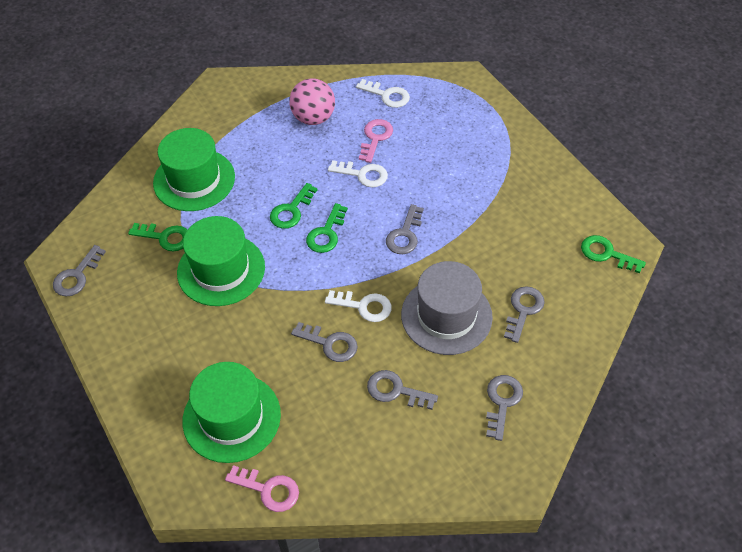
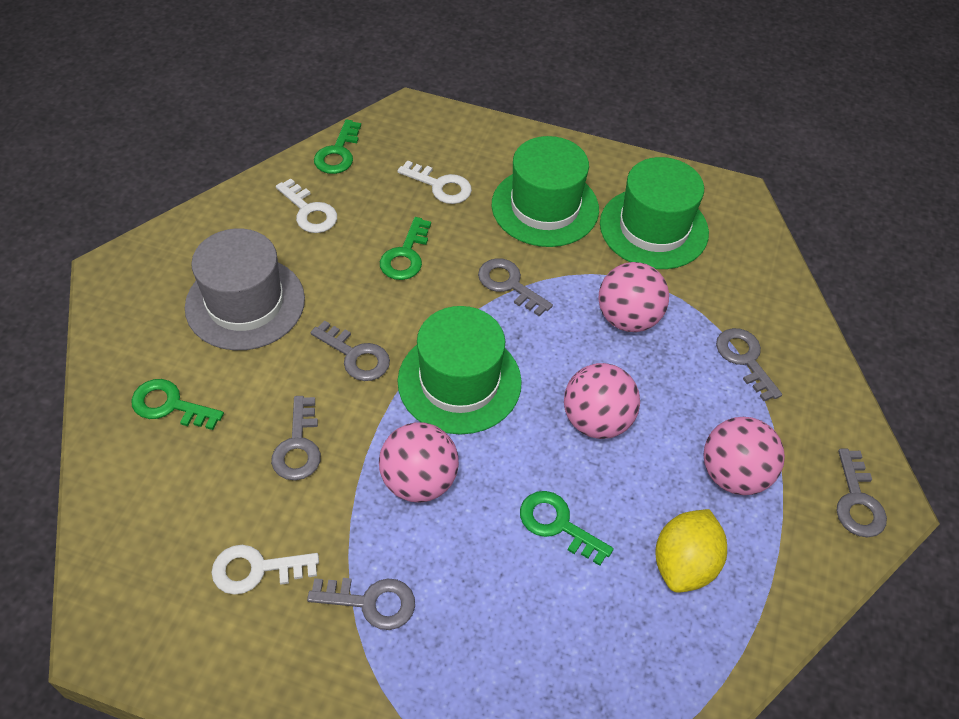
pink ball: [289,78,335,125] = 1 -> [379,422,459,502] [564,363,640,439] [598,262,669,332] [703,417,785,495] = 4
pink key: [225,465,299,512] [359,119,393,163] = 2 -> none = 0
yellow lemon: none = 0 -> [655,509,727,593] = 1

